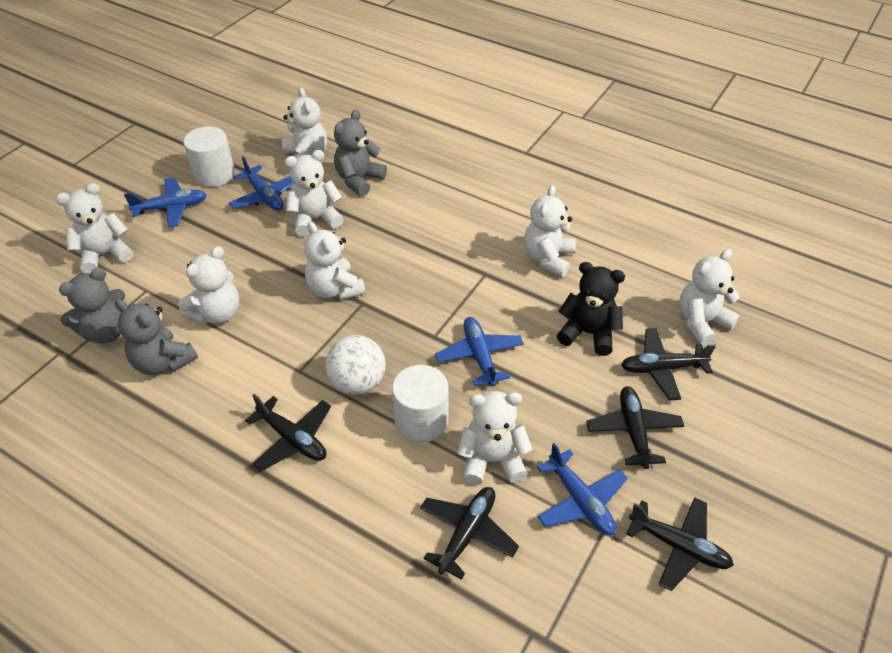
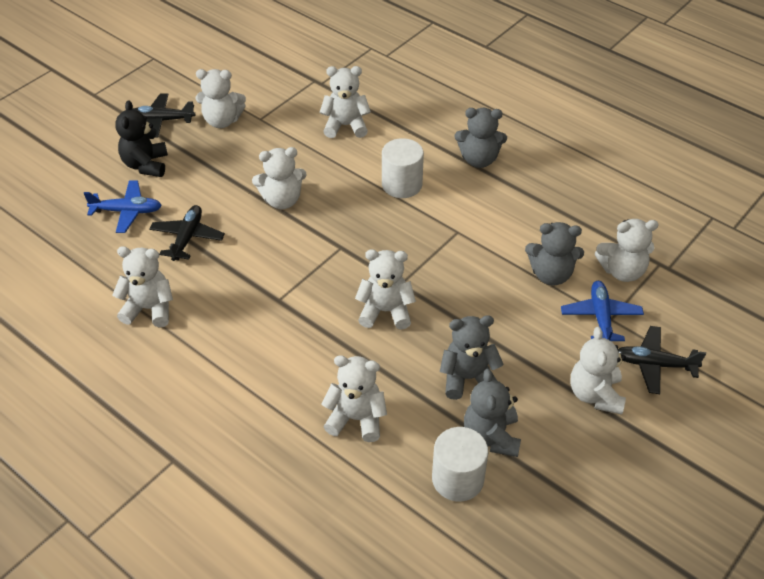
black plane: [245,394,331,471] [420,487,519,580] [586,386,684,469] [621,328,716,400] [626,497,734,591] = 5 -> [132,93,195,138] [149,205,225,261] [618,326,706,394] = 3
blue plane: [124,178,207,228] [229,157,294,211] [435,317,524,386] [537,443,628,535] = 4 -> [84,180,162,233] [561,281,644,341] = 2
grey teddy bear: [59,268,125,343] [115,299,198,375] [334,109,387,196] = 3 -> [440,315,504,400] [454,108,507,168] [464,369,521,457] [525,222,584,285] = 4
white ball: [325,335,386,395] = 1 -> none = 0

